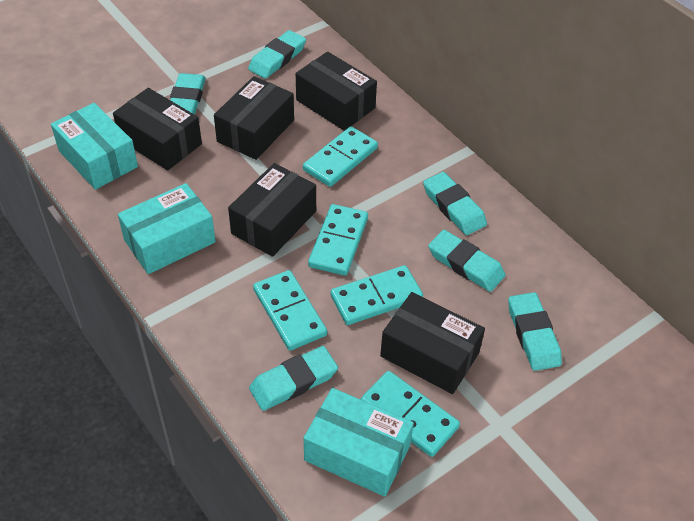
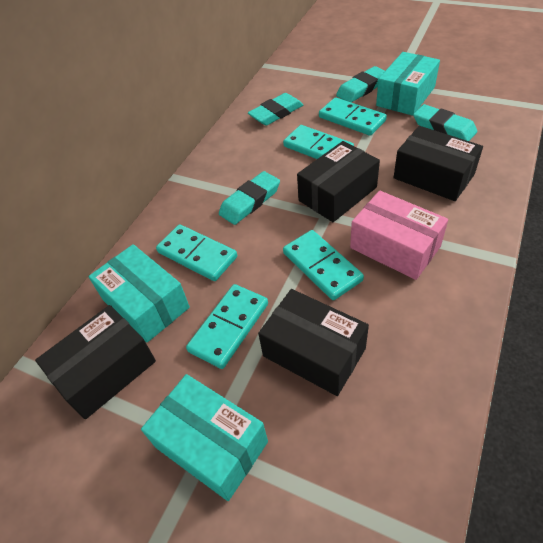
black box: [113,88,202,170] [214,76,294,160] [228,163,316,257] [296,52,377,131] [380,292,485,394] = 5 -> [35,305,156,419] [258,289,369,396] [297,141,380,222] [393,126,483,201] = 4
pink box: none = 0 -> [350,191,448,280] = 1
turquoise eraser: [170,73,206,115] [248,30,306,79] [249,346,338,411] [423,172,487,235] [428,230,506,292] [508,292,562,371] = 6 -> [219,171,280,225] [248,93,303,126] [336,66,385,103] [413,104,477,141] = 4

